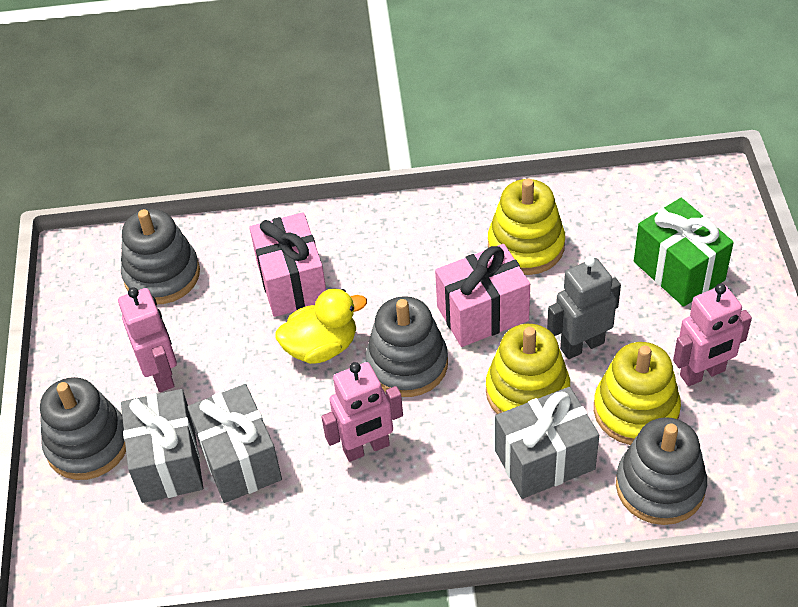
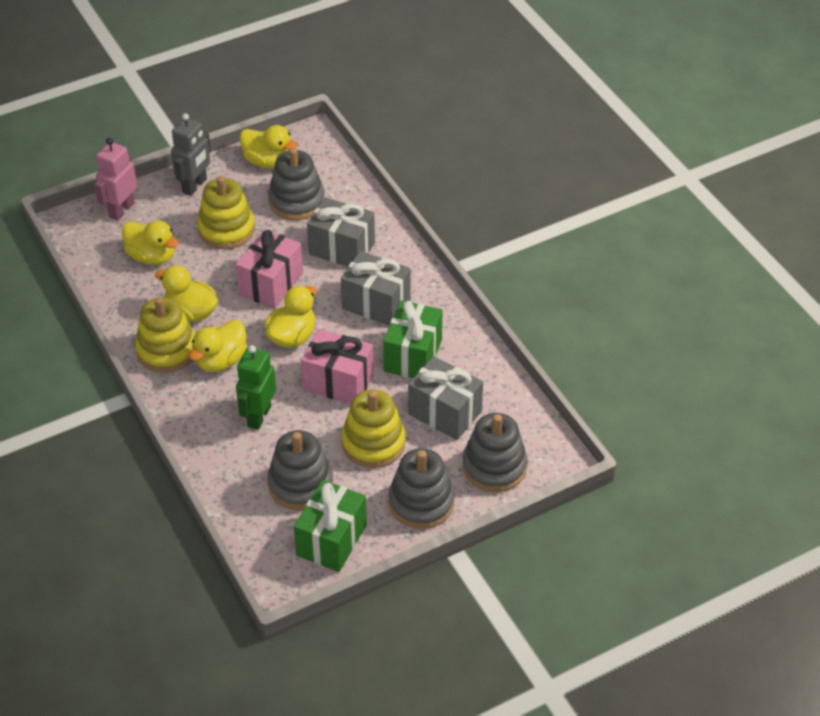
green gift: [634,198,734,307] = 1 -> [294,480,367,572] [383,300,443,378] = 2
green robot: none = 0 -> [236,345,276,430] = 1
pink robot: [118,287,177,392] [322,362,403,462] [673,283,752,386] = 3 -> [95,138,137,221] = 1
yellow duck: [275,289,367,364] = 1 -> [122,220,179,265] [155,265,218,322] [189,320,247,372] [239,125,297,169] [264,286,316,348] = 5

